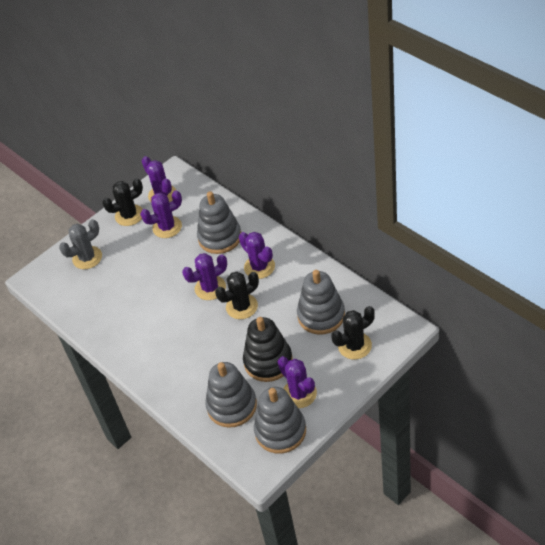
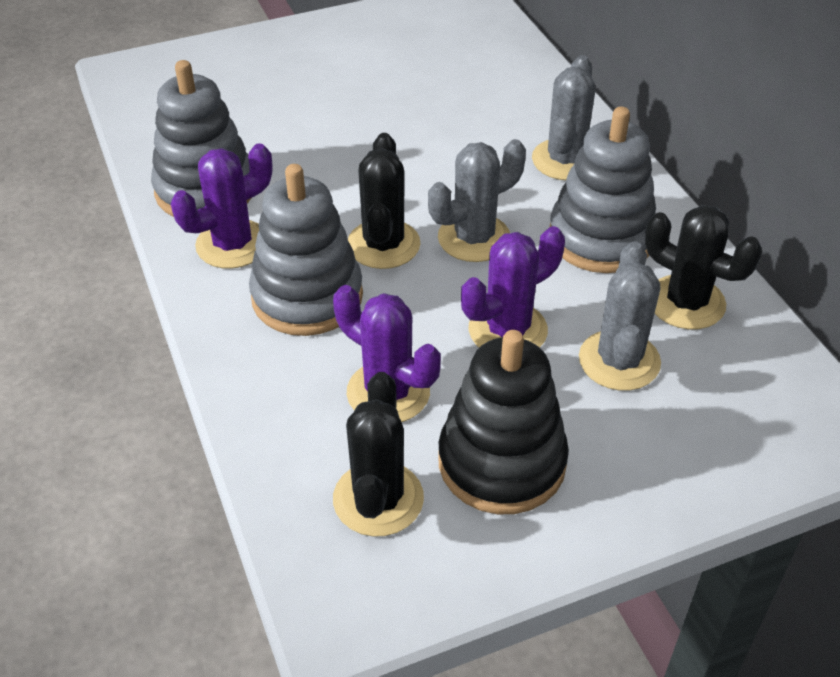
grey cactus: [59,219,102,269] = 1 -> [428,139,526,262] [532,55,595,180] [579,241,661,391] = 3
grey stacking toy: [197,191,241,254] [205,362,257,428] [254,387,306,454] [297,270,345,334] = 4 -> [151,60,251,217] [249,164,363,336] [550,107,656,273] = 3
purple cactus: [140,190,182,238] [142,156,176,202] [182,253,227,300] [239,232,275,279] [278,356,317,408] = 5 -> [171,143,272,269] [333,285,441,422] [461,226,565,348] = 3

